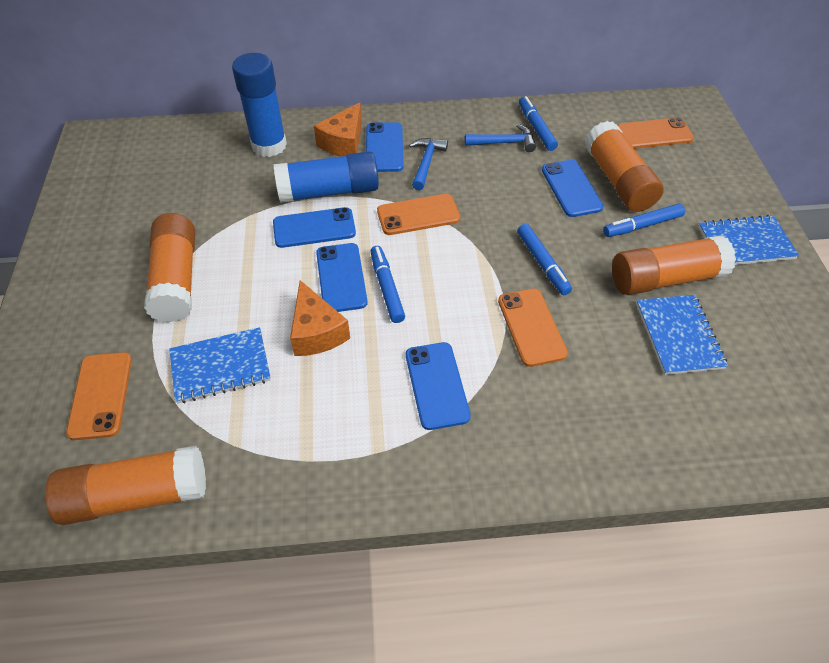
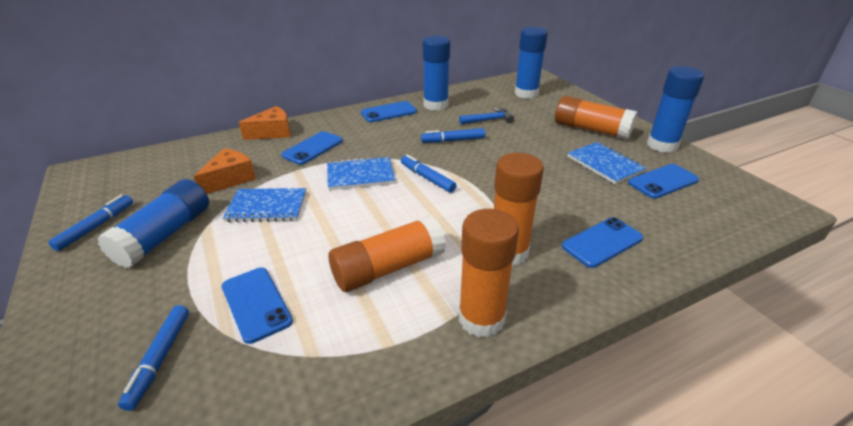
blue glue stick: [232,53,287,157] [274,151,379,203] = 2 -> [97,179,209,268] [423,36,450,111] [515,27,548,99] [647,66,704,153] = 4
blue hammer: [409,138,448,190] [465,124,536,152] = 2 -> [459,108,514,124] = 1
orange phone: [66,352,132,440] [377,194,460,235] [498,288,568,367] [618,117,694,149] = 4 -> none = 0

